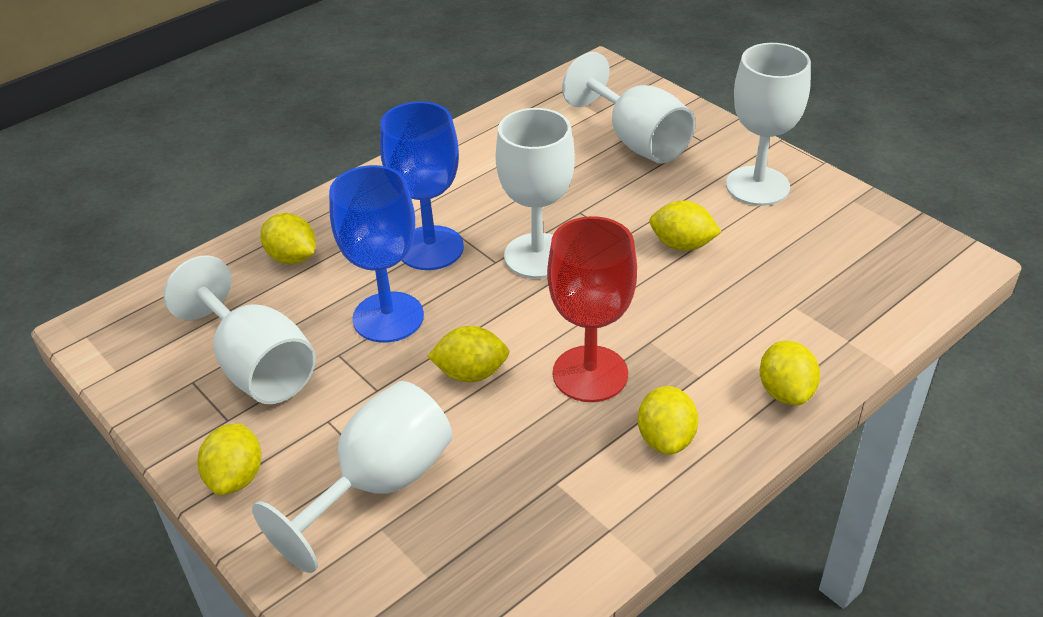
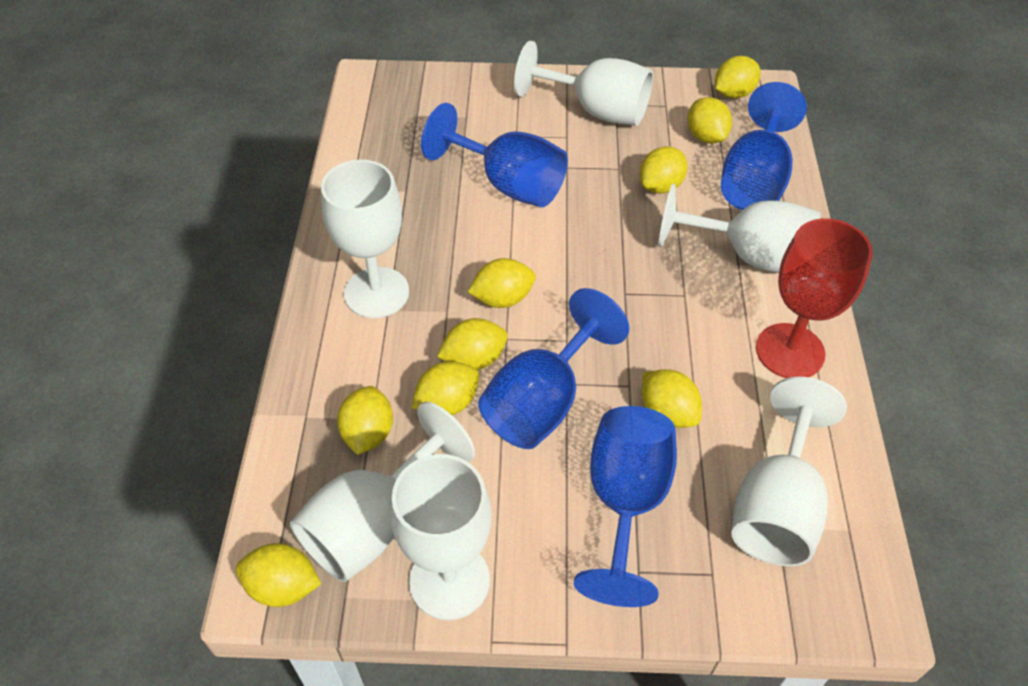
blue goblet: [329,165,424,343] [380,101,464,270] = 2 -> [421,103,568,207] [478,288,629,449] [574,406,677,607] [721,82,807,210] = 4
white goblet: [164,255,316,404] [252,381,452,573] [495,108,575,278] [562,52,695,163] [726,43,811,206] = 5 -> [290,402,475,582] [321,160,409,318] [391,454,492,620] [514,41,653,126] [658,183,820,273] [732,377,847,566] = 6
yellow lemon: [197,423,261,495] [260,213,316,264] [427,326,509,382] [638,386,698,455] [649,200,721,251] [760,341,820,405] = 6 -> [236,543,321,607] [337,386,393,455] [411,361,479,415] [437,318,508,370] [468,258,536,308] [640,146,688,194] [642,369,702,428] [687,97,732,144] [715,56,760,99] = 9

